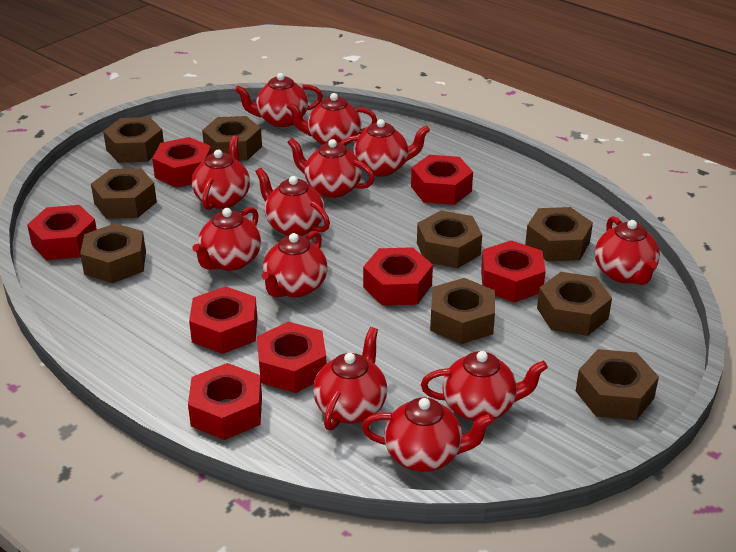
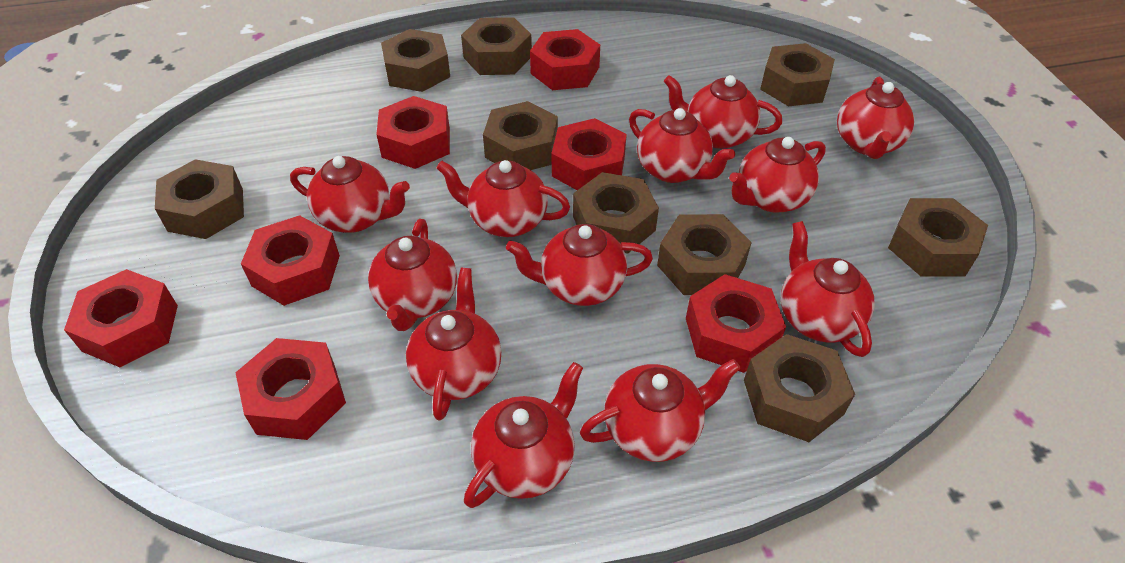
red nut: [27,205,97,260] [152,137,212,188] [188,363,262,440] [189,286,257,354] [257,322,326,393] [363,247,433,306] [411,155,473,205] [481,240,546,302] = 8 -> [64,269,178,367] [235,338,346,440] [241,215,340,306] [376,96,450,169] [530,29,600,90] [552,118,627,190] [686,274,786,373] = 7

